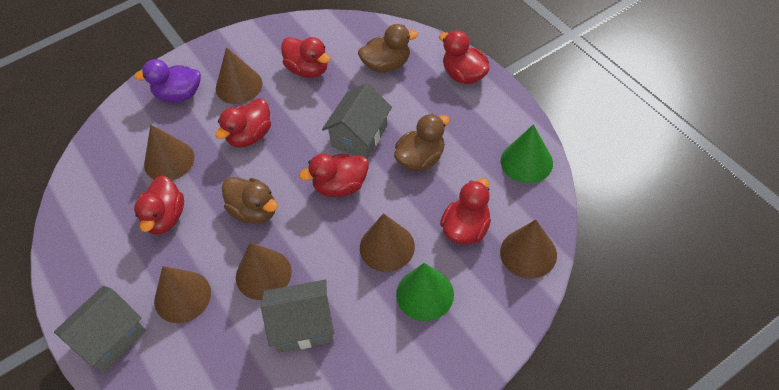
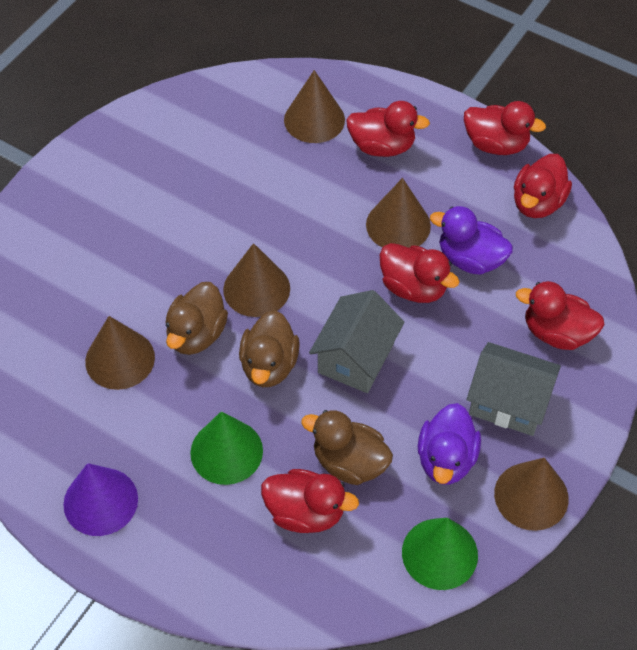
brown cone: [144,125,194,180] [154,266,211,323] [216,47,263,104] [236,242,292,300] [360,213,415,272] [500,220,557,279] = 6 -> [85,316,155,390] [223,243,290,317] [284,70,345,143] [366,178,431,248] [494,458,569,531] = 5
grey house: [54,286,146,372] [261,280,334,352] [322,83,392,159] = 3 -> [309,290,404,393] [466,342,561,436] = 2
purple cone: none = 0 -> [63,463,138,536] = 1
purple duck: [134,59,201,102] = 1 -> [418,403,481,485] [430,206,513,275] = 2

